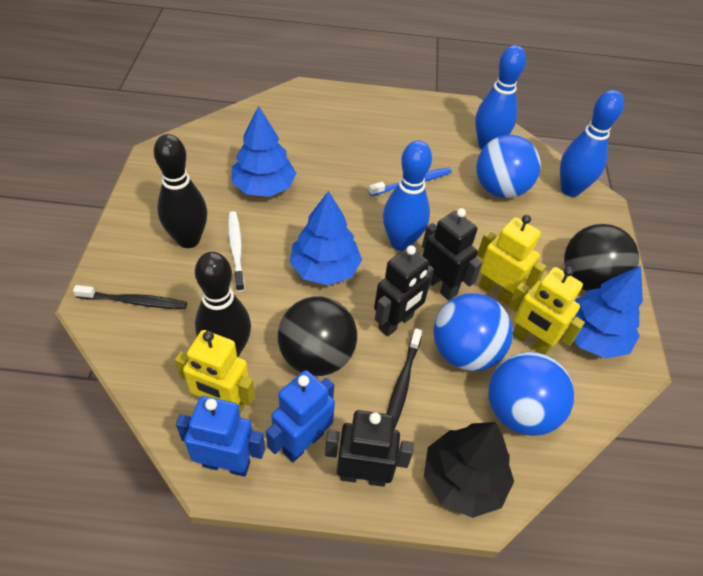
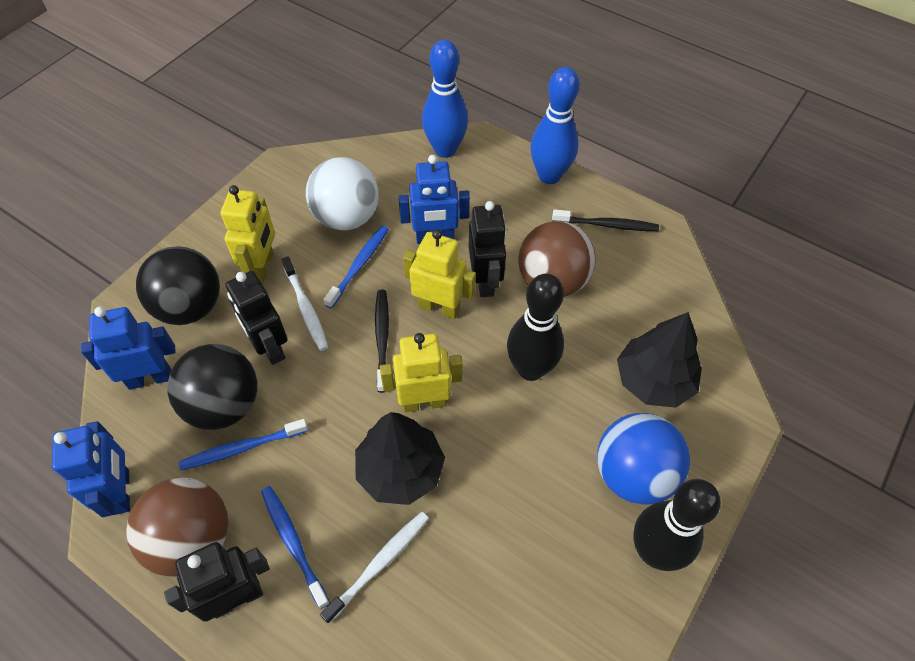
black tree: [424,422,514,518] = 1 -> [355,412,445,505] [617,312,702,408] = 2
blue ball: [433,293,513,371] [476,135,541,198] [489,352,575,436] = 3 -> [597,413,690,505] = 1
blue bowling pin: [383,140,432,251] [475,45,526,150] [560,90,624,197] = 3 -> [422,40,468,158] [530,67,579,184] = 2
blue robot: [176,396,265,477] [266,370,335,462] = 2 -> [52,421,130,517] [81,306,176,390] [398,155,470,244] = 3
blue toothbrush: [369,167,452,196] = 1 -> [179,419,308,470] [261,486,330,609] [323,226,389,308] = 3
blue tree: [231,106,296,197] [290,191,362,285] [574,266,643,359] = 3 -> none = 0
brown ball: none = 0 -> [126,478,229,577] [518,221,596,297] = 2
white ball: none = 0 -> [306,157,379,231] = 1
white toothbrush: [228,211,245,292] = 1 -> [281,256,328,351] [320,512,429,624] = 2

